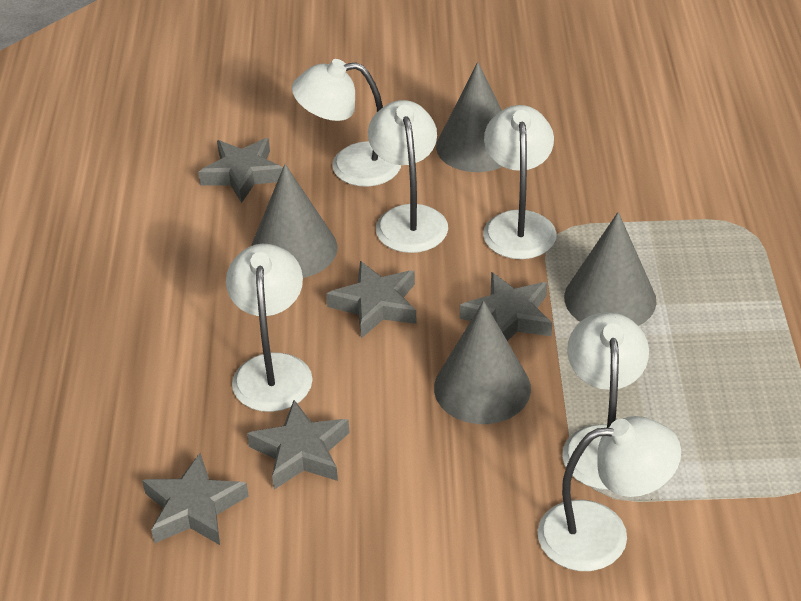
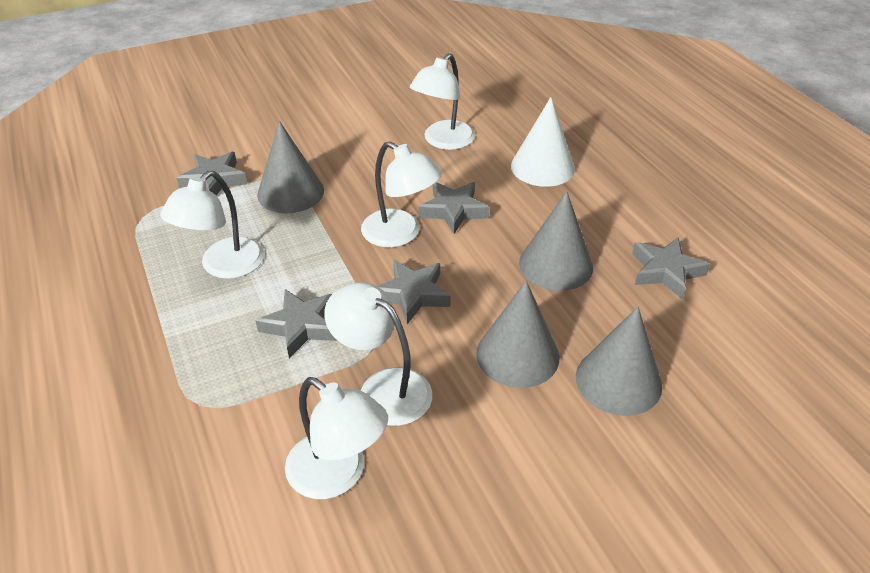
white cone: none = 0 -> [511,97,575,187] = 1
white lamp: [226,244,313,412] [292,59,401,187] [368,100,448,253] [483,105,557,259] [538,416,681,571] [562,312,649,490] = 6 -> [160,171,264,279] [285,377,388,499] [324,282,432,426] [361,141,442,247] [410,53,475,150] = 5

